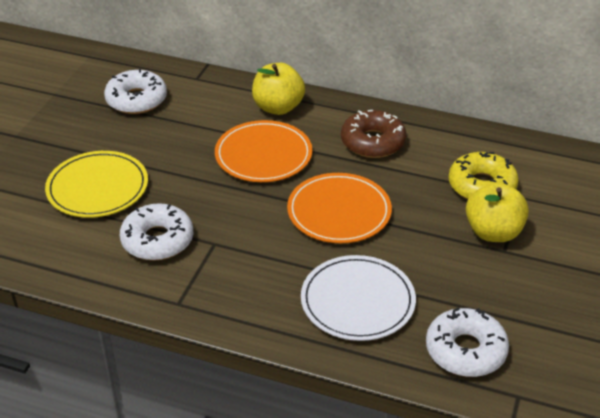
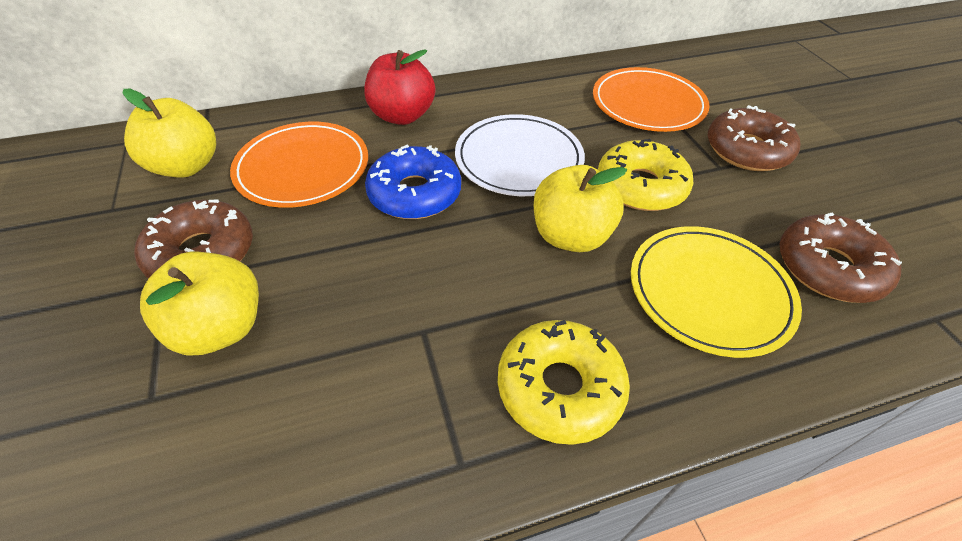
blue donut: none = 0 -> [365,144,461,219] = 1
brown donut: [341,110,406,158] = 1 -> [134,199,253,278] [708,105,800,171] [780,213,902,303] = 3
red apple: none = 0 -> [364,49,435,125] = 1
white donut: [104,69,167,114] [120,203,193,261] [426,307,509,377] = 3 -> none = 0
yellow apple: [252,63,305,115] [466,182,529,242] = 2 -> [123,89,216,178] [140,252,259,356] [534,165,627,252] = 3
yellow donut: [449,152,519,199] = 1 -> [498,320,630,445] [598,139,693,211] = 2

